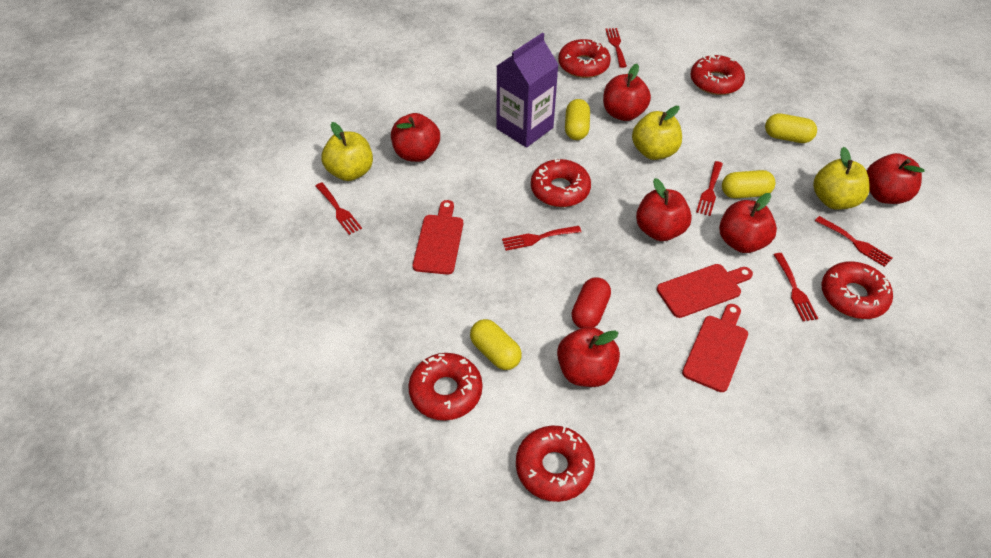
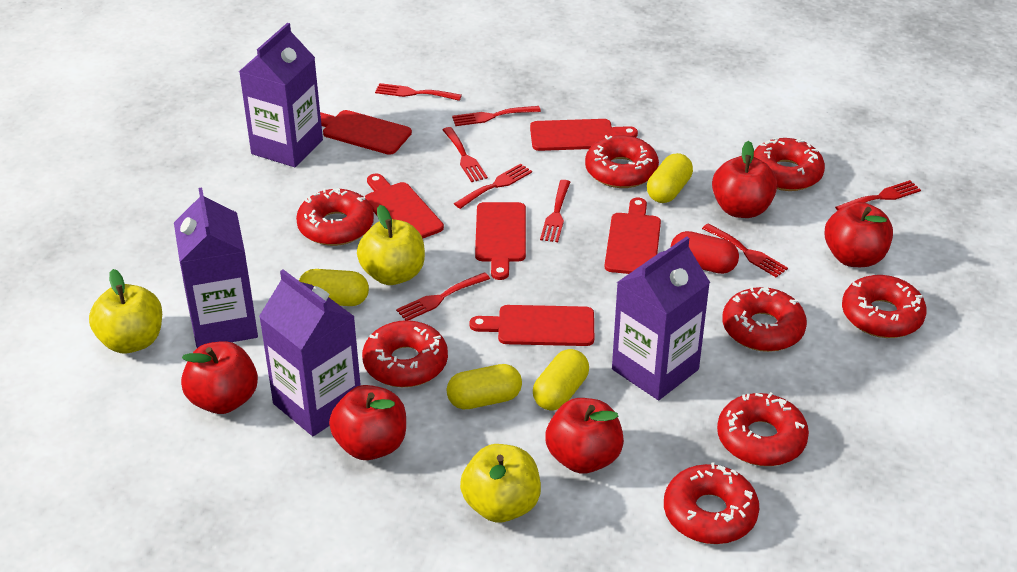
purple carton: [497,33,558,148] = 1 -> [174,188,258,348] [239,23,323,167] [259,269,361,436] [612,236,710,400] = 4
red apple: [391,113,440,162] [557,327,620,387] [603,64,651,121] [636,178,692,241] [719,193,777,253] [867,153,925,204] = 6 -> [181,341,258,414] [329,385,406,460] [545,398,624,474] [712,141,777,218] [824,202,893,267] = 5
red cutting board: [413,200,463,275] [657,264,753,318] [682,304,748,392] = 3 -> [320,110,412,155] [365,174,444,239] [469,305,594,346] [475,202,526,280] [530,119,638,151] [604,198,661,274] = 6
red donut: [408,353,482,421] [516,425,595,502] [531,158,591,207] [558,39,611,78] [691,55,745,95] [821,261,893,319] = 6 -> [296,188,374,246] [362,320,448,387] [585,135,659,188] [664,462,759,544] [717,392,809,466] [722,286,807,352] [754,137,825,191] [842,275,927,338] = 8
red fork: [315,183,362,235] [502,226,581,251] [605,28,627,68] [696,161,723,216] [773,253,818,321] [815,216,892,267] = 6 -> [375,83,462,101] [396,272,490,320] [443,127,488,182] [452,106,541,126] [454,164,532,209] [540,180,570,242] [702,223,788,278] [835,180,921,211] = 8

